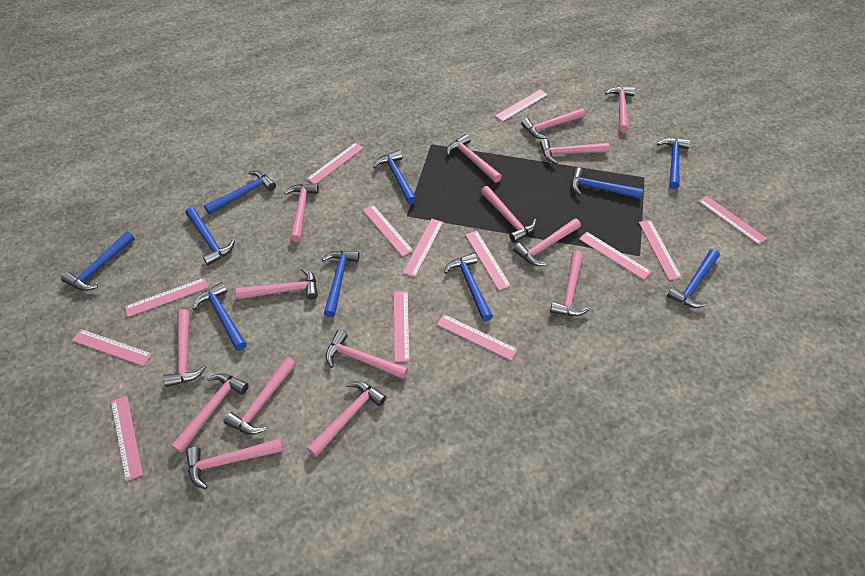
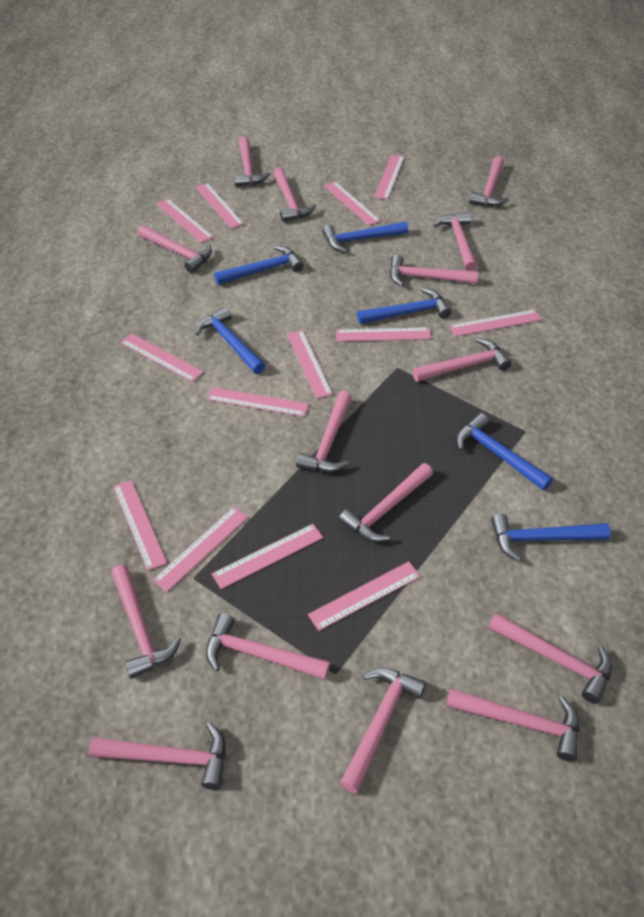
blue hammer: [61,231,135,291] [185,207,235,265] [193,282,247,351] [204,171,276,215] [322,250,360,317] [373,150,417,204] [444,253,493,322] [571,167,643,199] [657,138,691,189] [667,249,720,308] = 10 -> [195,307,265,374] [214,246,304,285] [322,221,408,253] [357,288,451,324] [456,413,553,490] [491,513,610,562] = 6

